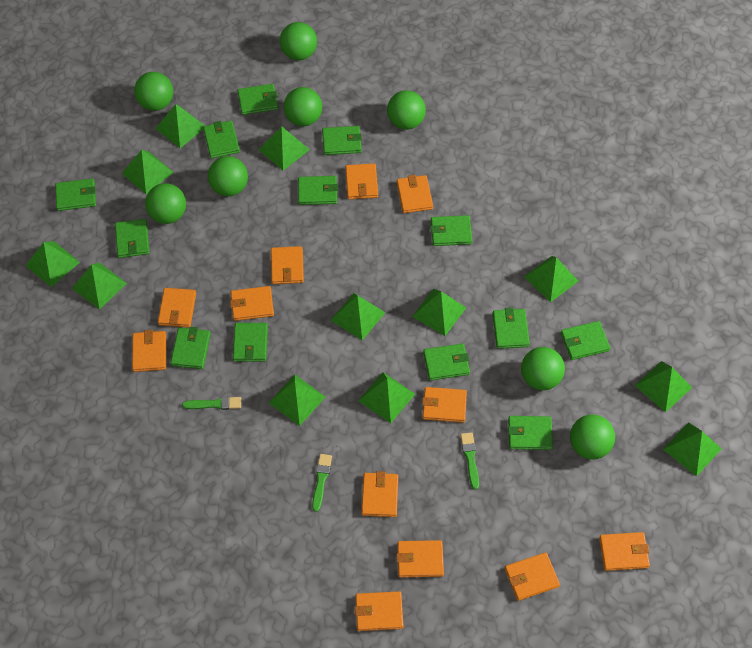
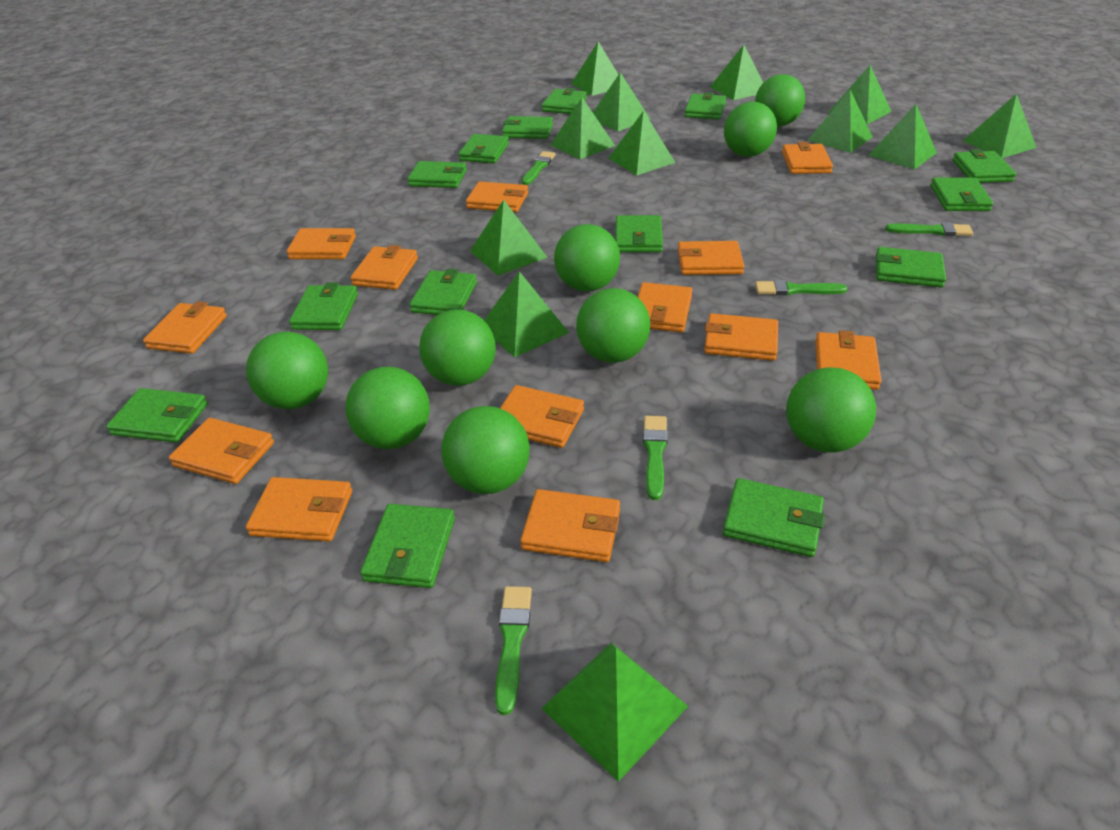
green ball: [134,72,173,111] [145,183,186,224] [208,156,248,196] [280,22,317,60] [284,87,322,126] [387,90,426,130] [521,347,565,390] [570,415,615,460] = 8 -> [246,332,328,409] [345,367,430,449] [419,310,496,386] [441,406,530,494] [554,224,620,292] [576,288,650,363] [724,102,777,157] [755,74,805,126] [786,367,876,453] = 9
green brush: [182,397,241,410] [312,454,332,512] [461,432,479,490] = 3 -> [495,586,532,715] [522,151,556,185] [643,416,668,500] [755,280,848,295] [885,223,973,236] = 5
green wallet: [55,178,96,211] [115,219,150,258] [170,327,211,369] [203,121,240,158] [233,323,268,362] [237,84,278,115] [298,176,338,205] [322,126,362,155] [423,343,470,381] [431,215,472,246] [493,307,530,349] [508,416,553,450] [561,321,610,360] = 13 -> [106,388,208,443] [289,282,358,330] [360,504,455,588] [407,161,467,188] [409,269,477,315] [458,134,509,163] [502,116,553,139] [541,88,587,114] [615,215,663,252] [684,92,726,120] [723,478,825,557] [876,247,946,288] [930,177,993,211] [952,149,1017,183] = 14
orange wallet: [132,330,166,372] [158,288,196,328] [230,286,274,321] [271,246,304,284] [345,163,378,199] [355,591,403,631] [361,471,398,517] [397,175,433,213] [397,540,444,577] [422,387,467,423] [505,553,560,601] [599,532,650,571] = 12 -> [143,302,227,354] [169,418,274,484] [246,477,352,541] [286,228,356,259] [350,245,418,290] [466,181,528,212] [500,385,584,448] [520,489,620,562] [638,282,692,332] [678,241,744,275] [704,313,778,361] [782,142,833,174] [815,330,881,390] = 13

